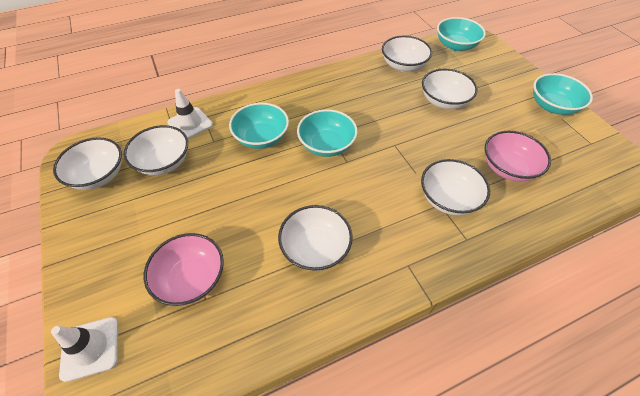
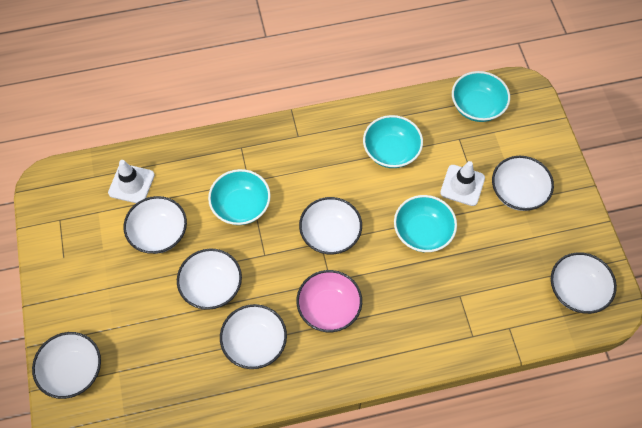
pink bowl: [144,233,224,306] [485,131,551,182] = 2 -> [296,270,362,332] = 1
white bowl: [53,137,122,190] [123,125,188,175] [278,205,353,271] [382,36,432,72] [421,159,490,215] [422,69,478,109] = 6 -> [32,332,101,399] [123,196,187,254] [177,249,242,310] [220,304,287,369] [299,197,362,254] [492,156,554,211] [551,252,617,314] = 7

